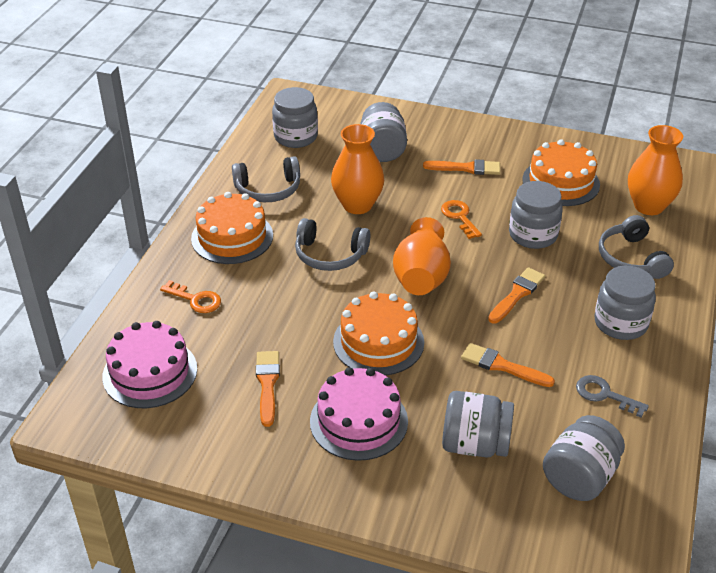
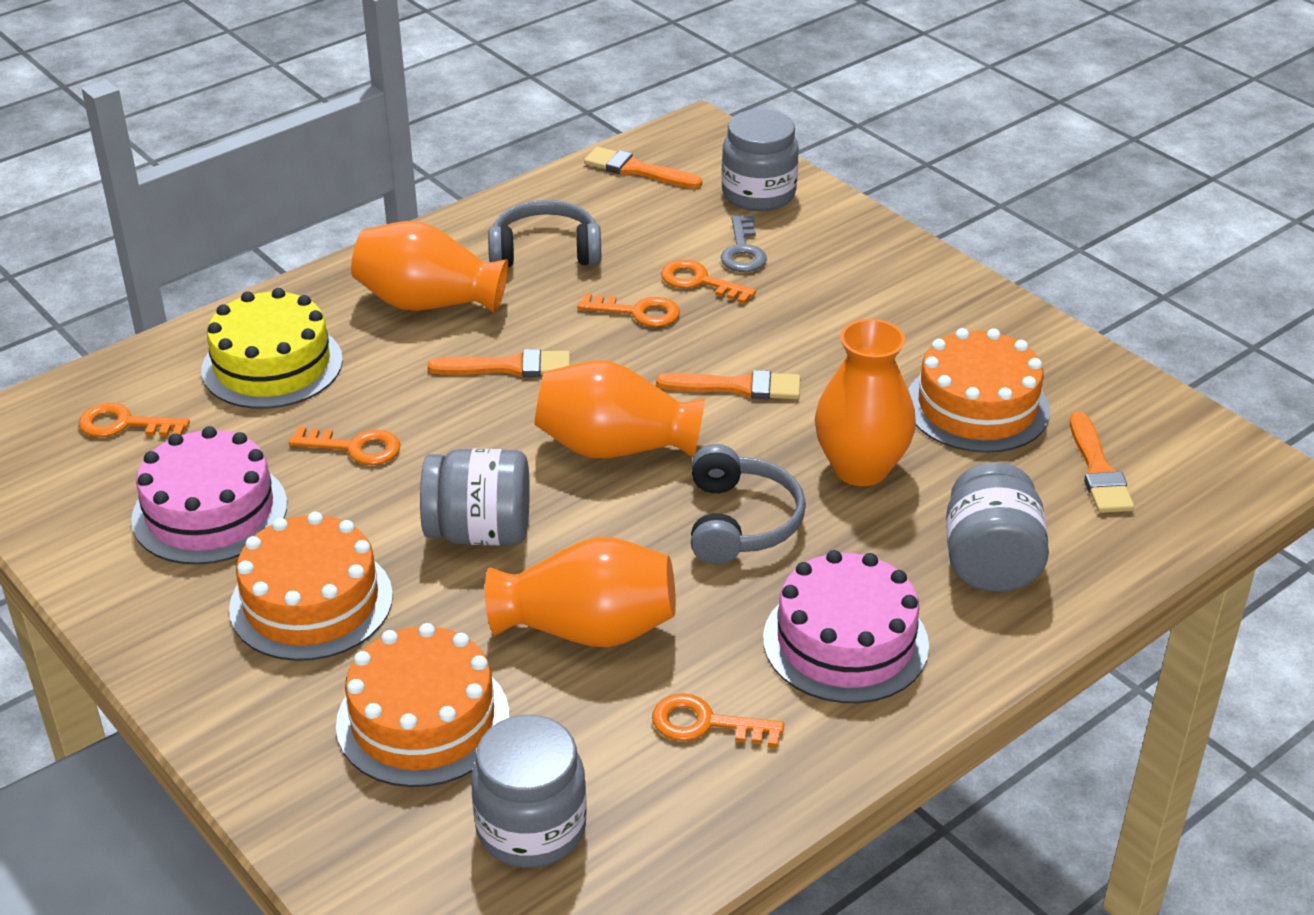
grey headphones: [232,156,300,202] [295,218,370,271] [599,215,674,279] = 3 -> [488,200,601,268] [691,444,806,564] = 2
grey jar: [272,87,318,148] [360,102,407,162] [442,391,514,458] [509,181,563,249] [543,415,625,501] [594,266,656,340] = 6 -> [420,449,530,545] [471,715,587,868] [721,109,799,211] [946,462,1049,592] = 4
orange key: [160,280,221,313] [441,200,482,239] = 2 -> [78,403,190,437] [289,426,400,465] [578,293,680,327] [652,693,784,747] [661,260,756,304] = 5
orange vase: [331,124,384,214] [393,217,451,295] [628,125,683,215] = 3 -> [351,221,508,314] [485,537,676,648] [534,360,705,459] [815,319,916,486] = 4
yellow cake: none = 0 -> [201,288,343,409] = 1

